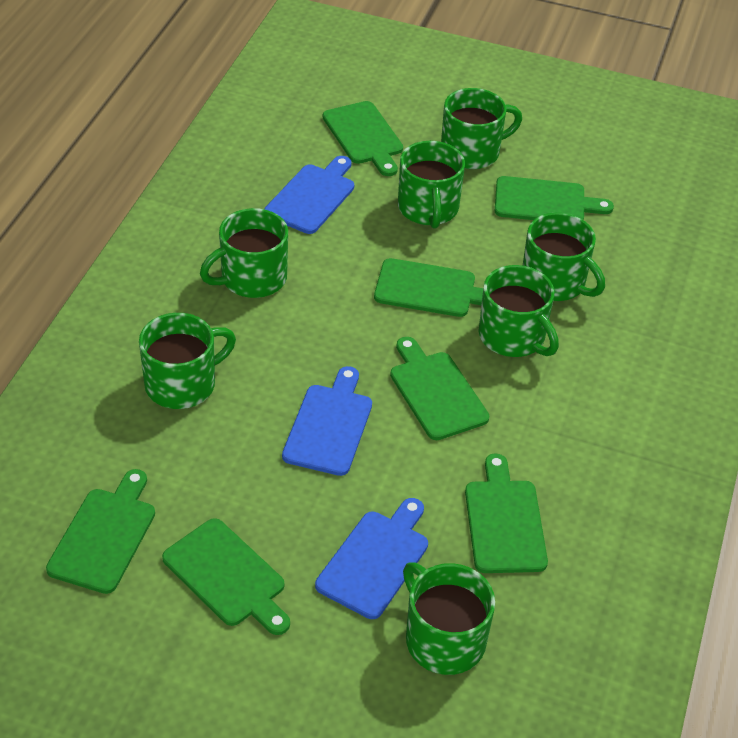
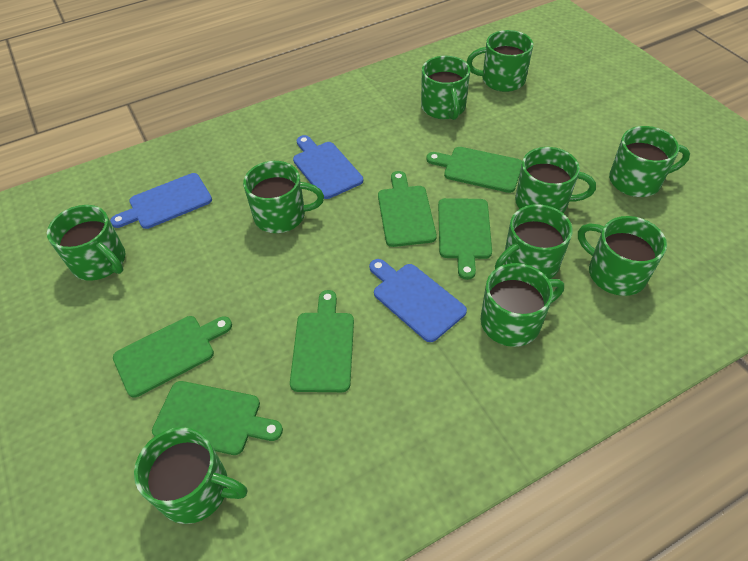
green cutting board: [46,469,155,594] [162,518,290,635] [323,101,403,176] [374,258,483,317] [390,337,490,440] [465,454,548,573] [495,176,614,220] = 7 -> [113,316,232,397] [152,381,283,455] [290,290,354,392] [378,171,437,247] [426,147,522,193] [438,198,492,280] = 6
green mug: [139,313,236,409] [200,208,288,298] [398,141,465,229] [403,562,495,675] [441,88,522,169] [478,265,559,357] [523,213,605,301] = 7 -> [47,205,126,281] [134,427,248,524] [243,161,324,233] [421,56,470,120] [466,30,533,92] [481,263,564,347] [495,204,573,279] [515,147,596,213] [578,216,667,296] [609,126,690,197] = 10

